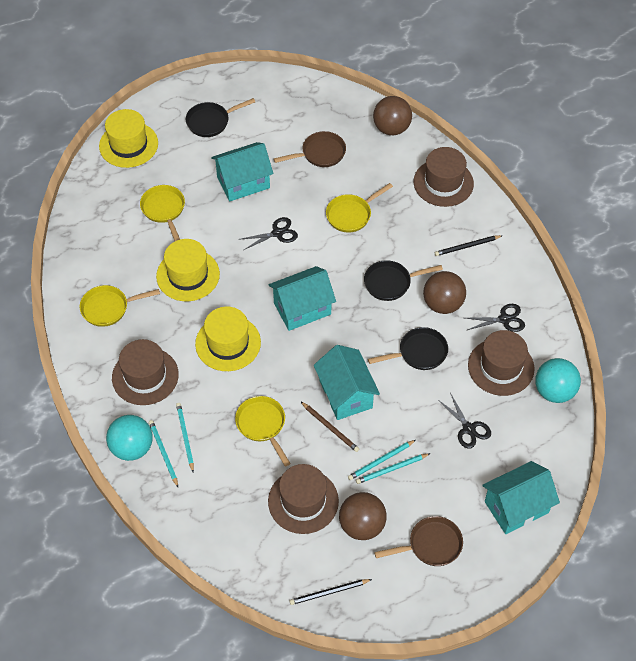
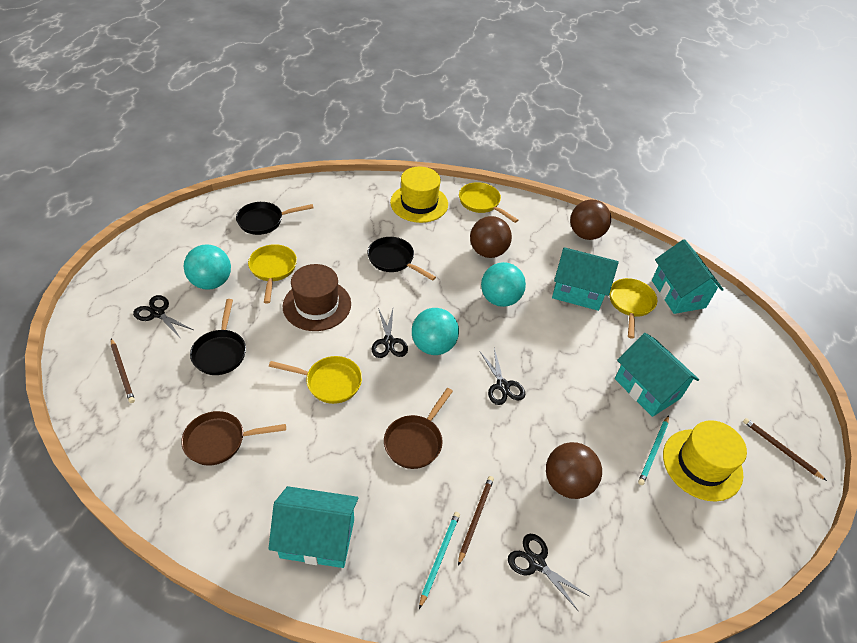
black pencil: [290,579,372,605] [435,235,503,256] = 2 -> none = 0
black scissors: [238,217,298,250] [438,393,491,449] [465,304,525,332] = 3 -> [133,295,193,339] [372,308,408,358] [480,348,525,405] [508,534,589,610] = 4
brown hat: [112,339,179,405] [268,464,339,534] [413,147,474,207] [468,330,535,396] = 4 -> [283,264,351,331] = 1
brown pencil: [300,401,359,452] = 1 -> [111,338,135,403] [458,476,494,566] [743,418,827,481] = 3
turquoise ball: [106,415,153,461] [535,358,581,403] = 2 -> [184,244,231,290] [412,308,459,355] [481,262,526,307] = 3
turquoise pencil: [149,420,178,487] [176,403,194,472] [348,440,416,480] [356,453,431,484] = 4 -> [419,512,460,609] [638,415,669,485] = 2
yellow hat: [99,109,158,168] [156,239,220,301] [195,307,261,371] = 3 -> [390,167,448,223] [663,420,747,502] = 2

